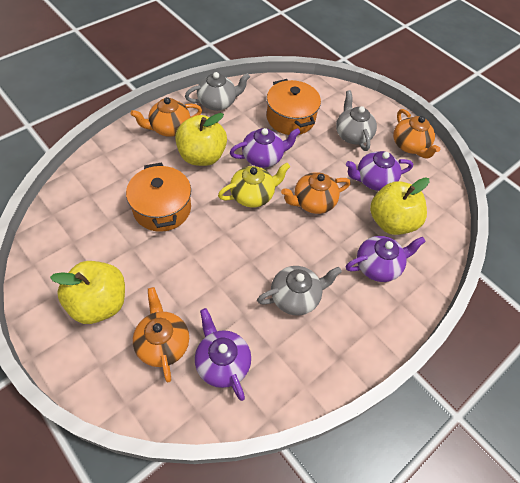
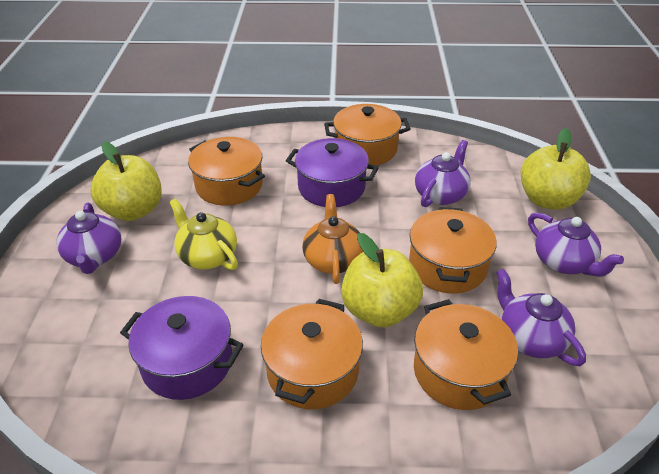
grey teapot: [185,72,250,111] [257,266,342,315] [336,90,377,151] = 3 -> none = 0
orange pot: [126,163,191,232] [267,79,321,135] = 2 -> [188,137,265,206] [261,299,363,409] [324,104,411,165] [409,207,497,293] [414,299,518,410] = 5
orange teapot: [131,97,202,137] [133,287,189,382] [281,172,351,214] [393,109,440,158] = 4 -> [302,194,363,284] = 1
purple pot: none = 0 -> [120,296,244,400] [286,138,379,207] = 2

